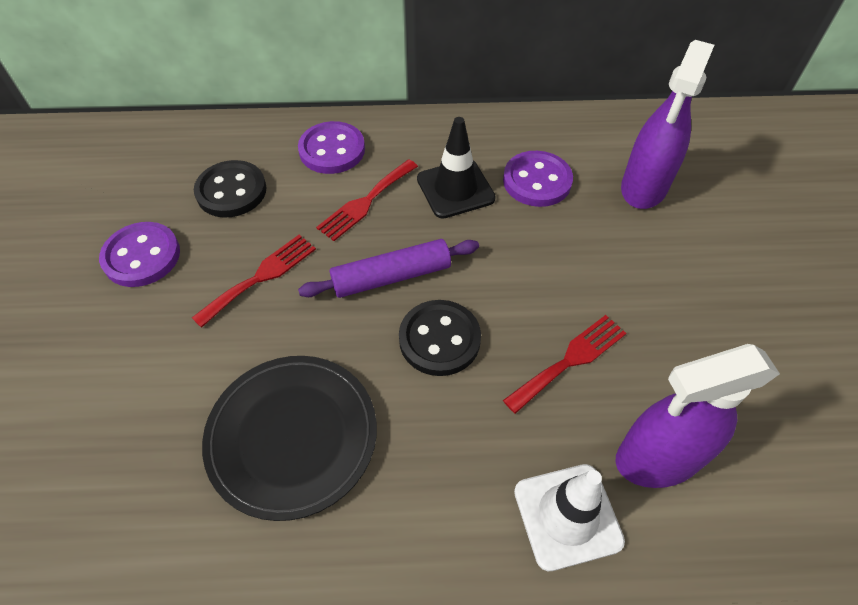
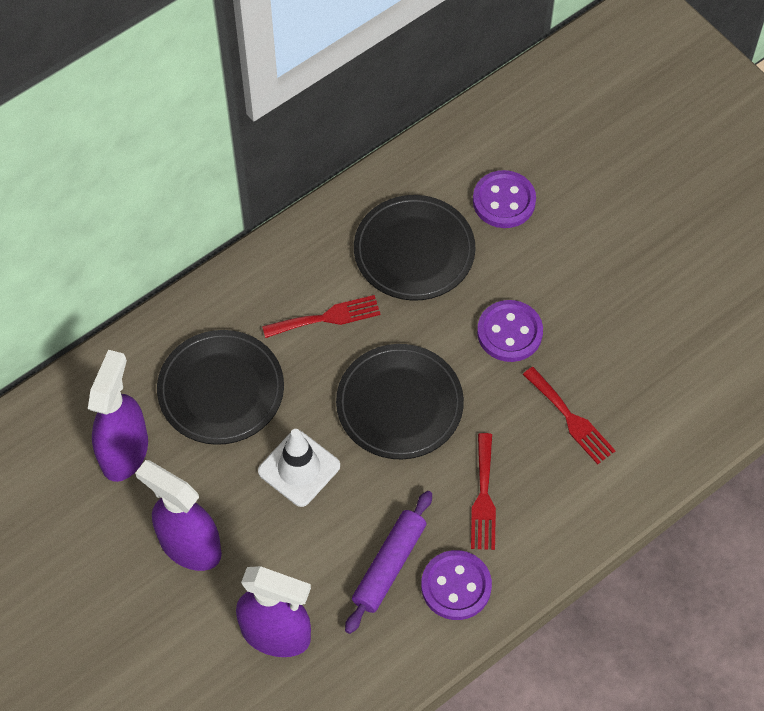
black button: [194,160,266,218] [399,300,481,376] = 2 -> none = 0
black plate: [202,356,377,521] = 1 -> [157,330,284,445] [336,344,464,459] [354,195,475,301] = 3
black traffic cone: [417,117,496,219] = 1 -> none = 0
purple spray bottle: [616,344,780,488] [621,40,714,209] = 2 -> [88,350,148,482] [135,460,222,571] [236,566,311,657] = 3

